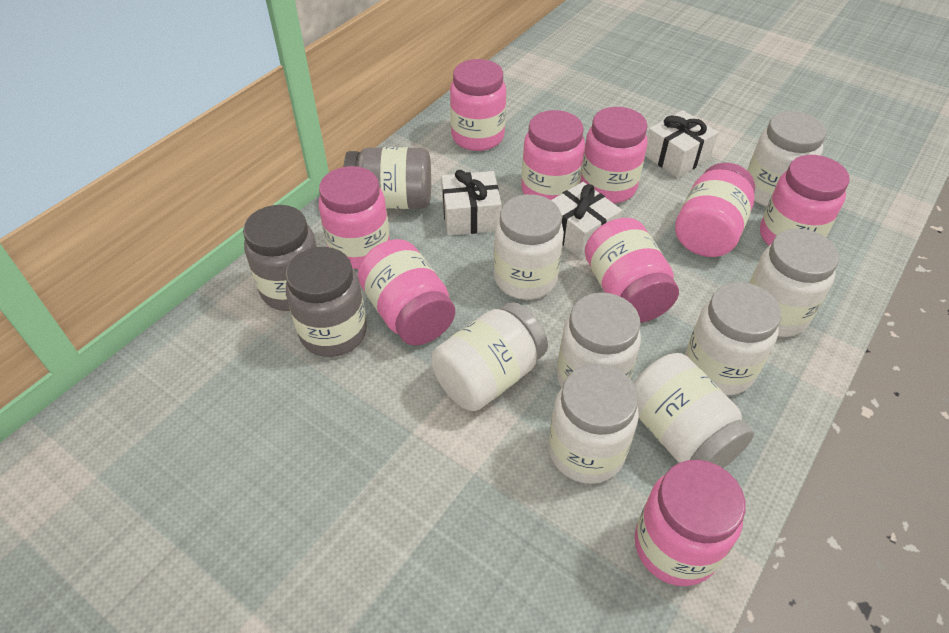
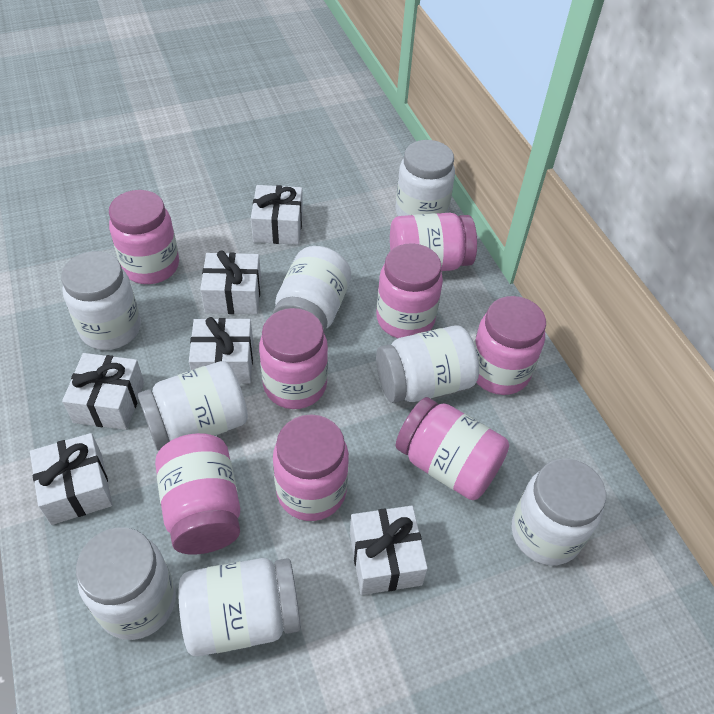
grey jar: [243,205,317,311] [285,247,367,357] [344,147,431,209] = 3 -> none = 0
pink jar: [319,166,390,269] [358,239,455,345] [450,59,506,151] [521,110,585,200] [580,107,648,203] [585,218,679,323] [635,460,746,586] [675,163,755,257] [760,155,850,246] = 9 -> [109,190,179,284] [155,433,240,554] [259,308,328,409] [273,414,349,521] [376,243,443,338] [390,213,477,271] [395,397,509,500] [474,296,546,395] = 8
white gift: [441,170,502,236] [551,182,622,259] [645,110,718,178] = 3 -> [30,433,113,525] [62,353,144,430] [189,317,253,384] [200,250,261,314] [251,185,303,245] [350,506,428,595] = 6

